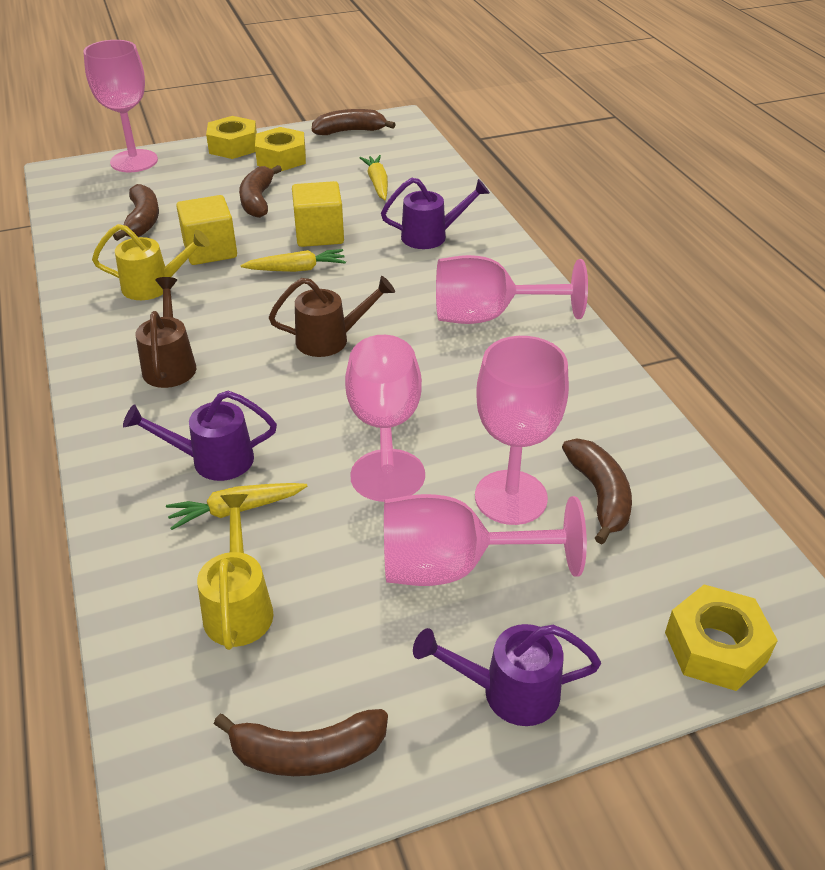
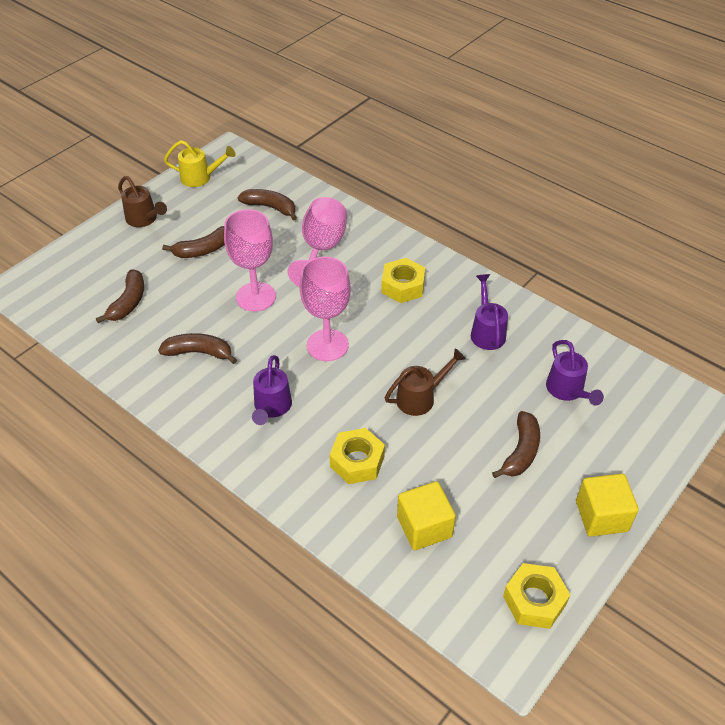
pink goblet: [83,40,158,172] [345,335,425,502] [384,494,587,586] [436,255,588,324] [475,336,569,525] = 5 -> [224,209,276,311] [287,197,347,287] [300,257,351,361] = 3
yellow carrot: [166,483,307,530] [240,249,346,272] [360,155,388,200] = 3 -> none = 0
yellow watering can: [92,224,210,300] [197,494,273,650] = 2 -> [164,140,236,187] = 1

